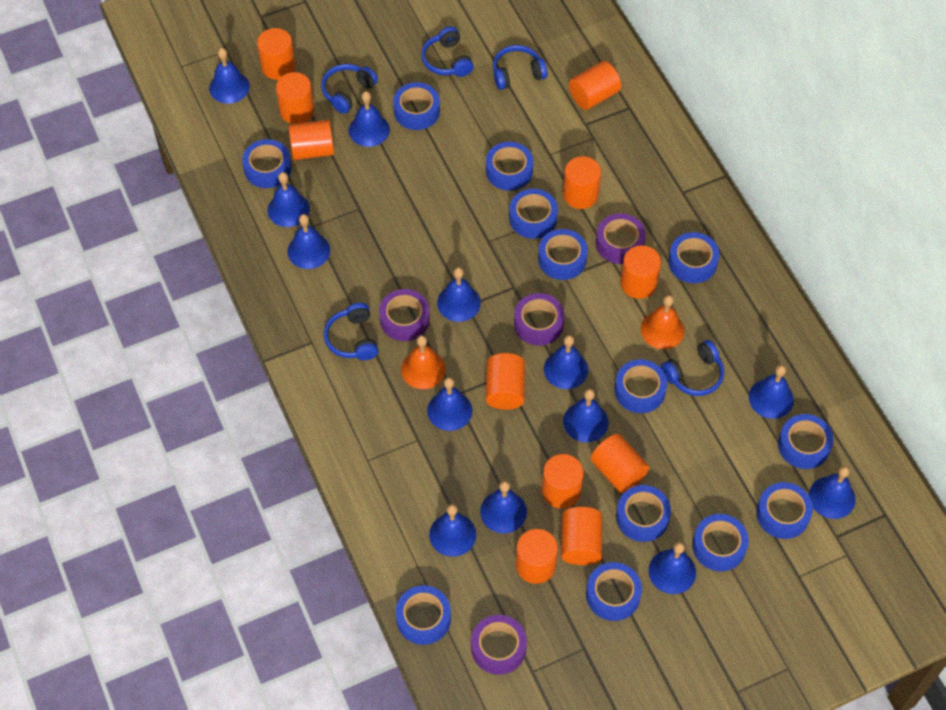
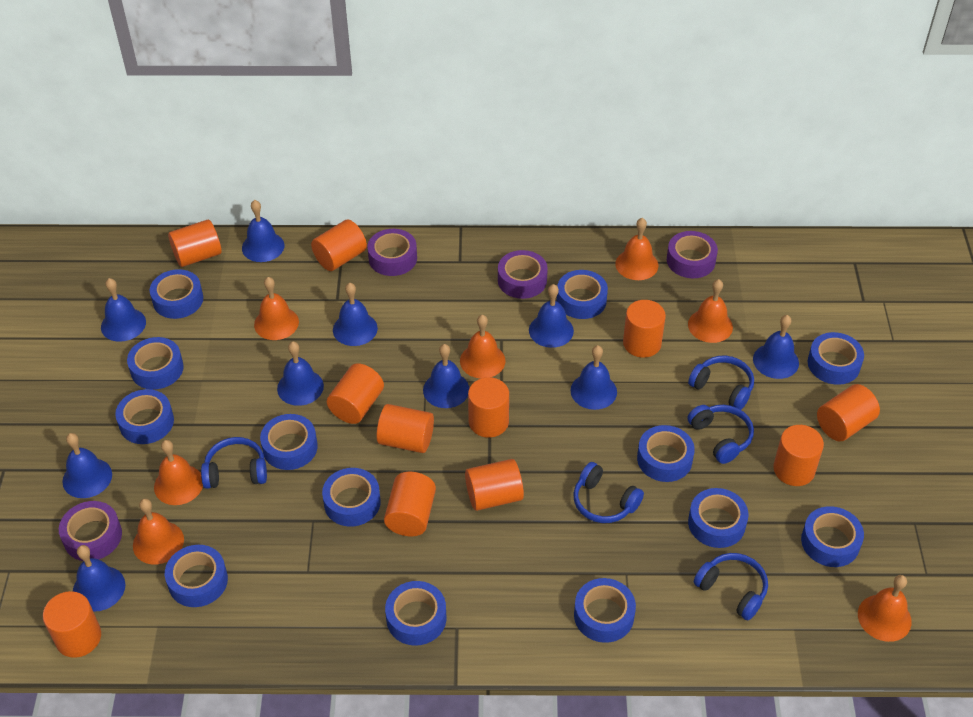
blue bell: [209,48,250,103] [268,172,310,227] [287,214,330,269] [349,91,390,147] [427,377,472,431] [429,504,476,557] [437,267,481,322] [480,480,527,533] [544,335,588,389] [563,389,608,442] [649,542,696,594] [749,365,794,419] [809,466,856,519] = 13 -> [62,433,112,498] [73,545,125,612] [101,278,146,342] [242,200,284,262] [277,341,324,406] [333,283,378,346] [423,344,469,408] [529,284,574,348] [570,345,617,410] [753,315,799,379] = 10
orange bell: [401,335,446,389] [641,295,685,349] = 2 -> [133,499,184,565] [154,440,203,505] [254,277,299,340] [460,315,506,378] [615,218,658,280] [688,279,733,343] [858,575,912,642] = 7

